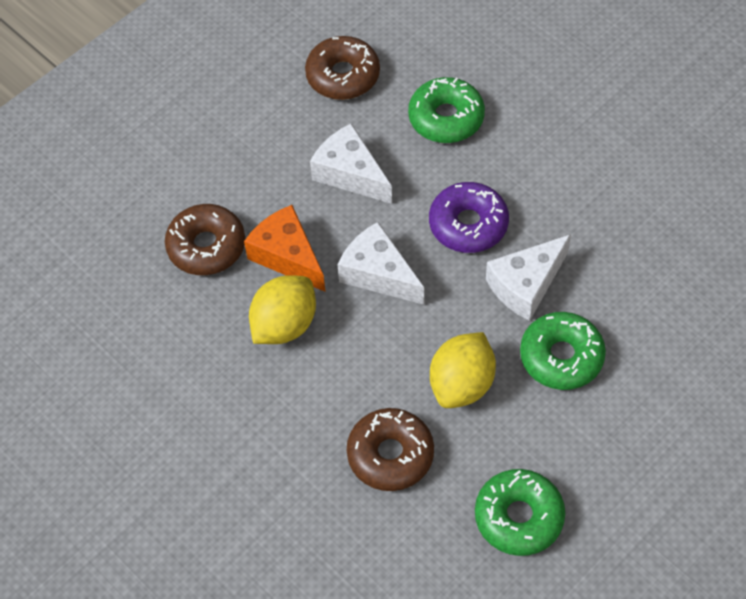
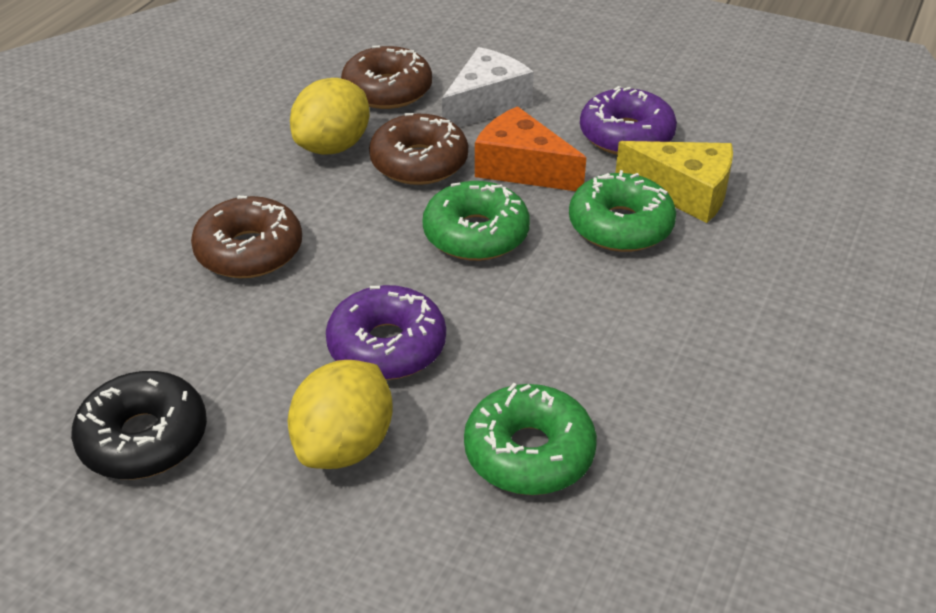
black donut: none = 0 -> [71,371,207,479] = 1
purple donut: [429,182,509,253] = 1 -> [326,285,446,380] [580,86,677,155] = 2
white cheese: [310,123,392,204] [337,222,425,305] [486,234,571,321] = 3 -> [442,47,534,127] = 1
yellow cheese: none = 0 -> [615,141,733,223] = 1

